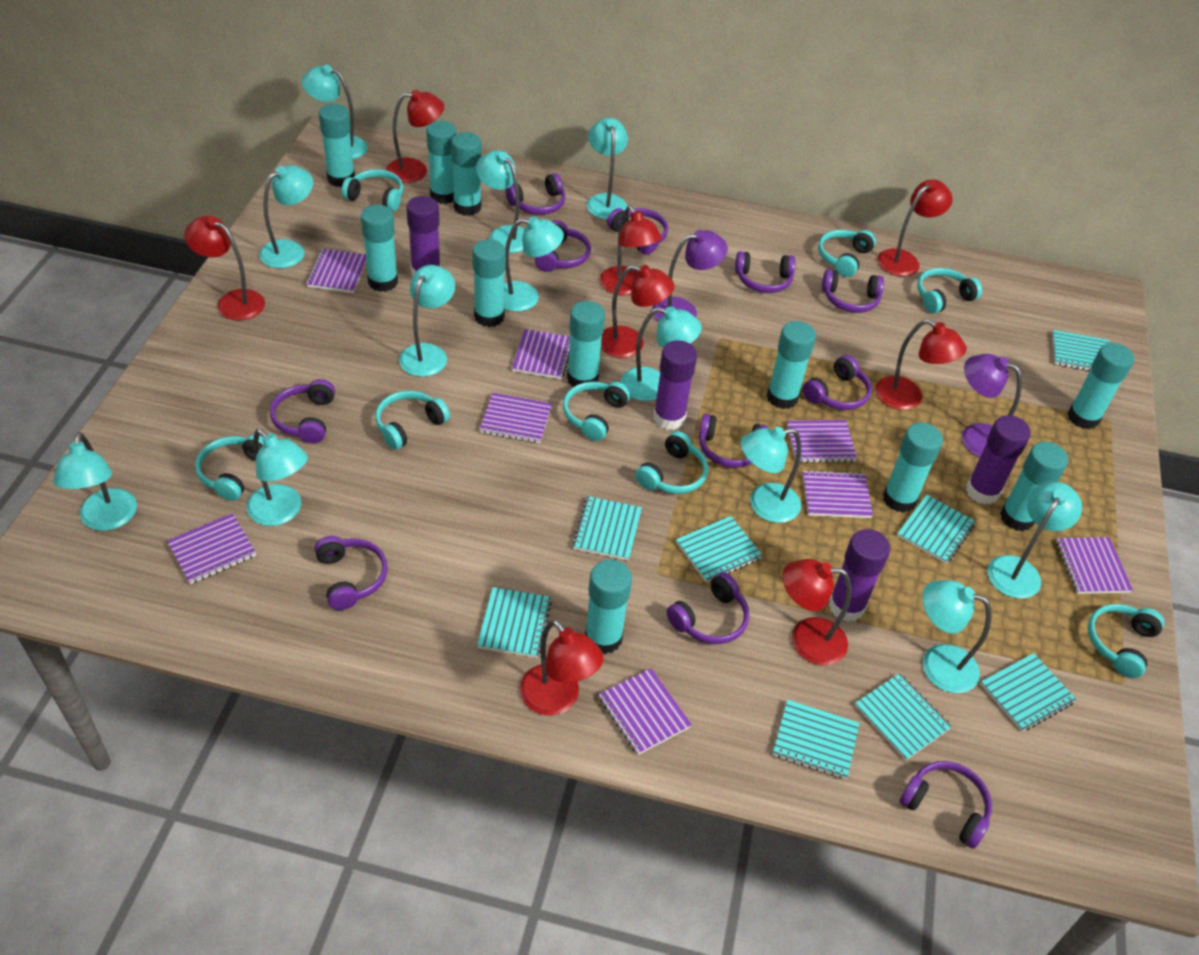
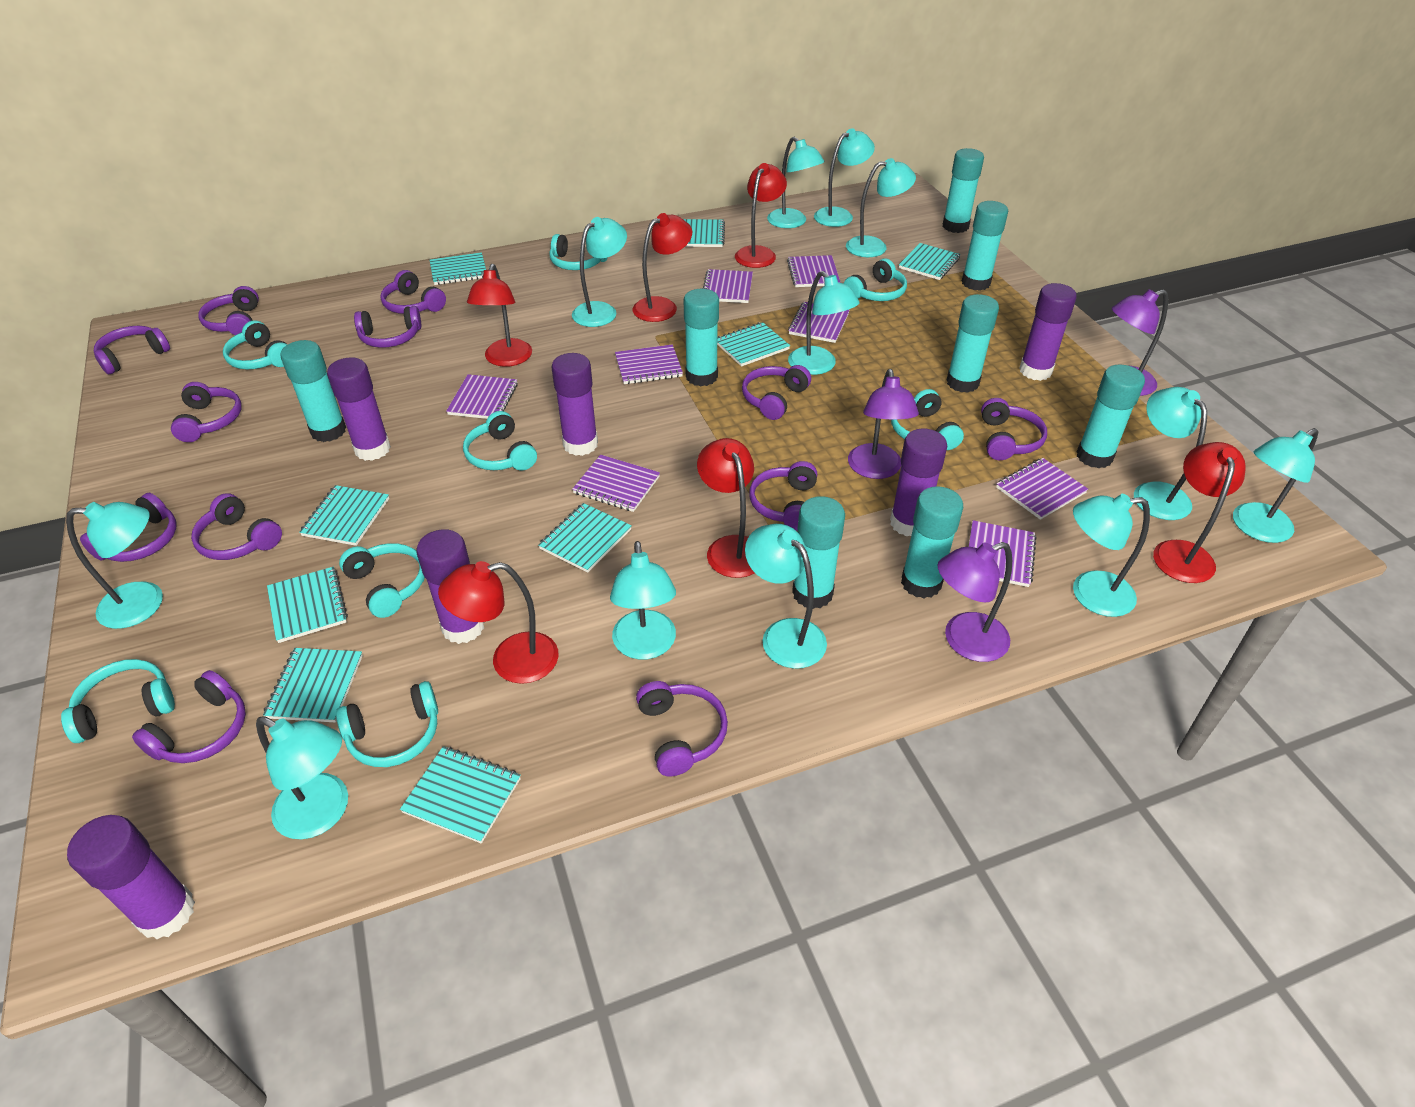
purple glue stick: [406,196,441,276] [653,340,697,430] [828,529,890,622] [966,415,1031,505] = 4 -> [67,815,195,939] [327,357,391,461] [416,529,484,644] [552,353,598,456] [890,429,947,536] [1020,283,1077,381] = 6
purple headphones: [270,379,335,444] [314,536,388,610] [505,173,566,215] [535,220,591,272] [607,208,668,255] [667,573,749,644] [699,414,768,468] [735,251,796,293] [802,355,872,410] [822,269,884,313] [899,761,992,849] = 11 -> [80,493,176,562] [94,326,170,374] [132,670,246,763] [171,382,242,442] [191,493,282,560] [198,286,259,335] [354,306,421,348] [381,270,446,314] [636,681,728,776] [742,365,811,420] [749,461,817,531] [981,398,1047,460] = 12
purple lamp: [652,230,728,322] [962,354,1022,457] = 2 -> [848,369,919,479] [937,542,1012,662] [1112,289,1168,396] = 3
red lamp: [184,216,265,320] [386,90,444,183] [520,619,604,715] [599,206,662,295] [601,265,675,358] [782,559,852,665] [875,319,967,410] [877,179,953,276] = 8 -> [438,561,559,684] [467,264,532,367] [633,213,692,322] [697,438,755,578] [735,163,787,268] [1153,442,1246,583] = 6
turquoise glue stick: [319,104,355,187] [361,205,398,292] [426,121,457,204] [451,132,482,216] [472,239,506,327] [567,301,605,387] [585,560,632,654] [767,321,816,409] [883,423,943,513] [1000,442,1068,531] [1068,343,1134,430] = 11 -> [280,340,346,442] [684,289,719,386] [792,496,845,609] [901,486,963,598] [943,148,984,233] [946,294,999,393] [962,201,1008,291] [1077,365,1145,469] = 8
turquoise notebook: [477,587,552,658] [572,496,642,560] [676,516,763,583] [773,700,859,779] [855,673,952,760] [897,494,976,564] [981,653,1076,731] [1052,330,1110,371] = 8 -> [263,648,363,722] [267,567,348,643] [299,485,389,546] [400,746,521,843] [430,252,486,285] [538,503,632,573] [683,219,725,247] [717,322,790,367] [899,243,960,280] = 9

